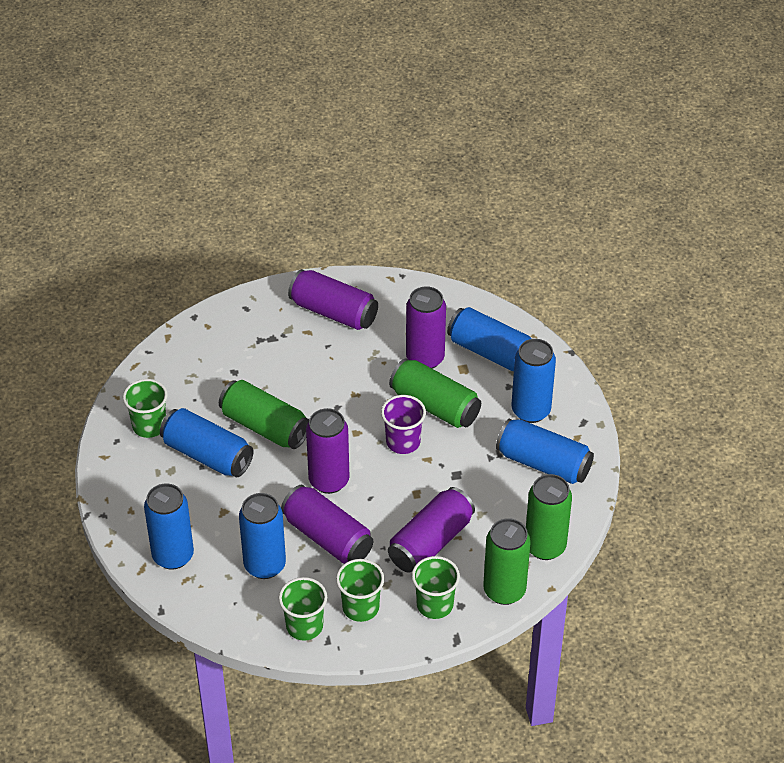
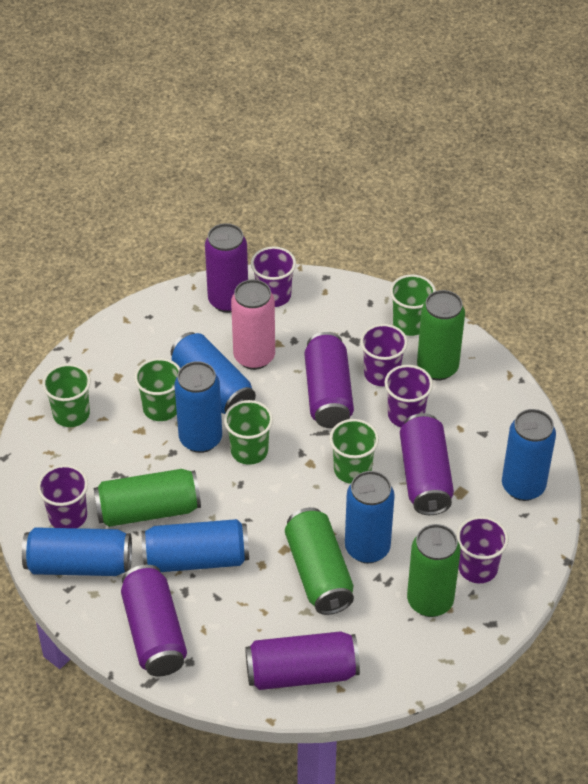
green cup: [123,379,168,438] [279,577,327,641] [336,559,384,622] [412,556,460,619] = 4 -> [42,364,91,427] [134,358,180,421] [224,400,273,465] [329,419,379,484] [390,274,436,336] = 5
pink can: none = 0 -> [231,279,275,370] = 1
purple cup: [381,395,426,454] = 1 -> [37,465,88,528] [251,247,296,307] [360,324,408,386] [384,365,433,427] [456,516,509,583] = 5

